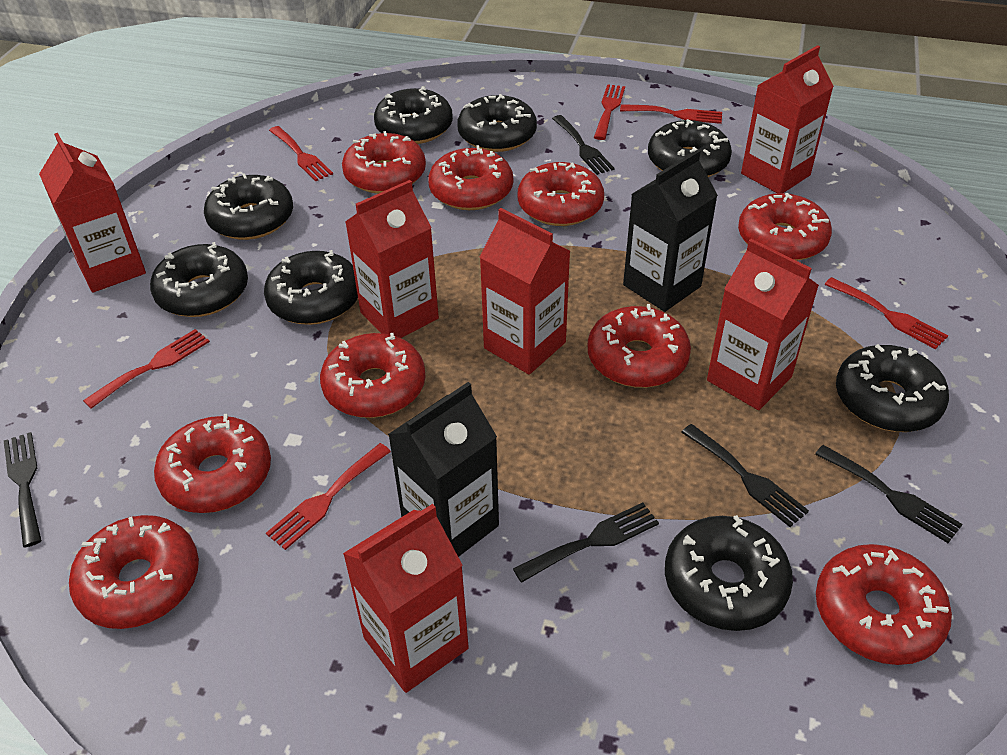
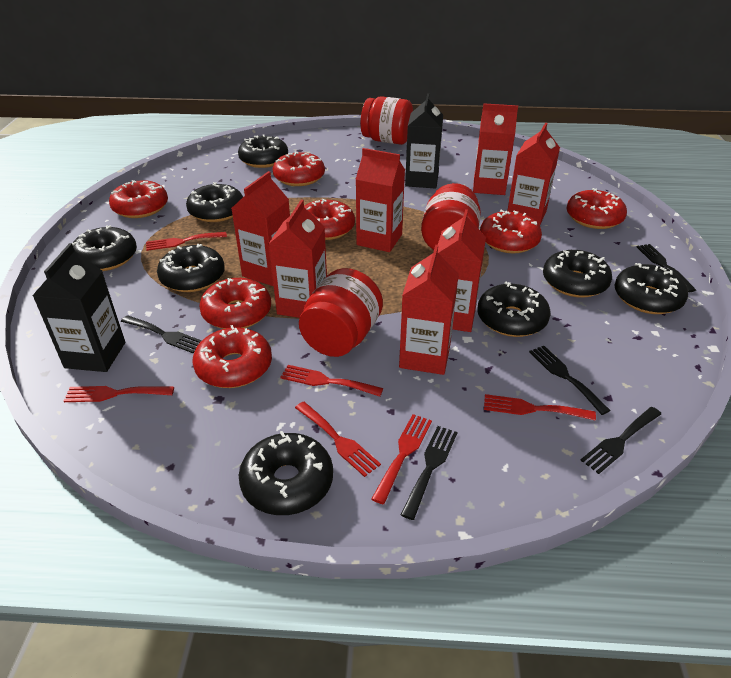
red carton: [39,133,146,292] [343,504,469,693] [345,180,439,338] [480,208,570,375] [707,239,819,410] [741,45,834,193] = 6 -> [231,171,290,286] [269,200,327,318] [356,148,405,252] [399,245,459,375] [438,209,486,332] [473,103,518,195] [507,123,560,225] = 7
red donut: [69,515,199,629] [154,414,271,513] [320,333,426,418] [342,131,426,194] [428,145,513,210] [518,162,604,226] [588,304,691,388] [738,193,832,261] [816,544,952,665] = 9 -> [109,180,168,218] [192,325,272,388] [199,278,271,329] [272,152,325,186] [304,199,355,240] [480,210,542,253] [567,188,627,229] = 7
red jar: none = 0 -> [299,268,383,357] [361,96,413,145] [421,183,481,250] = 3

